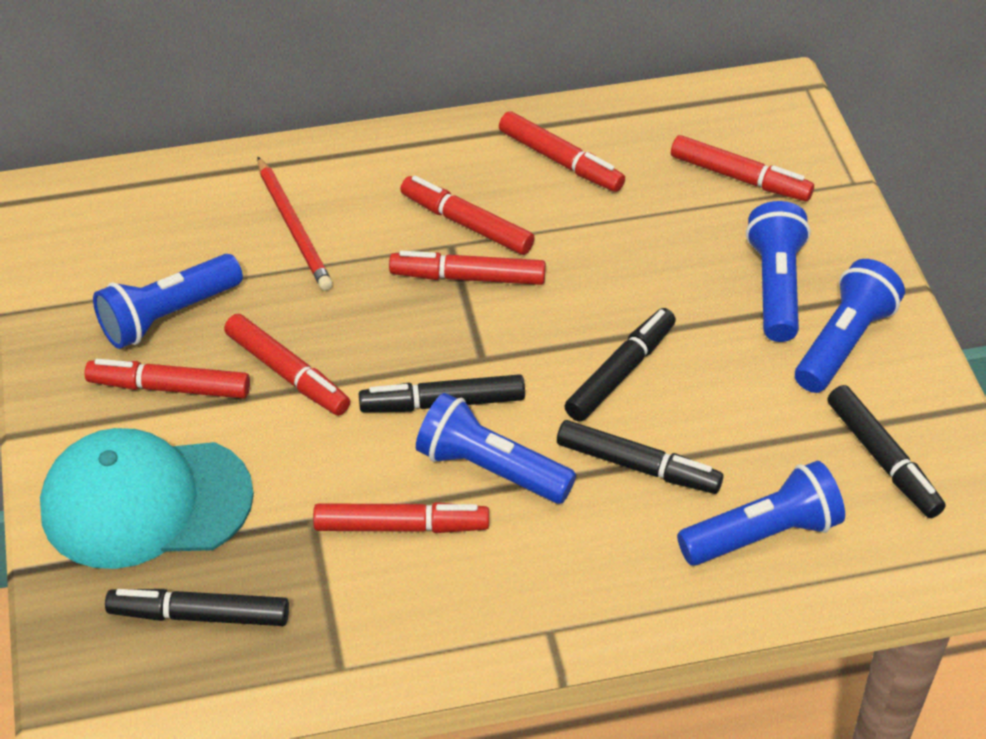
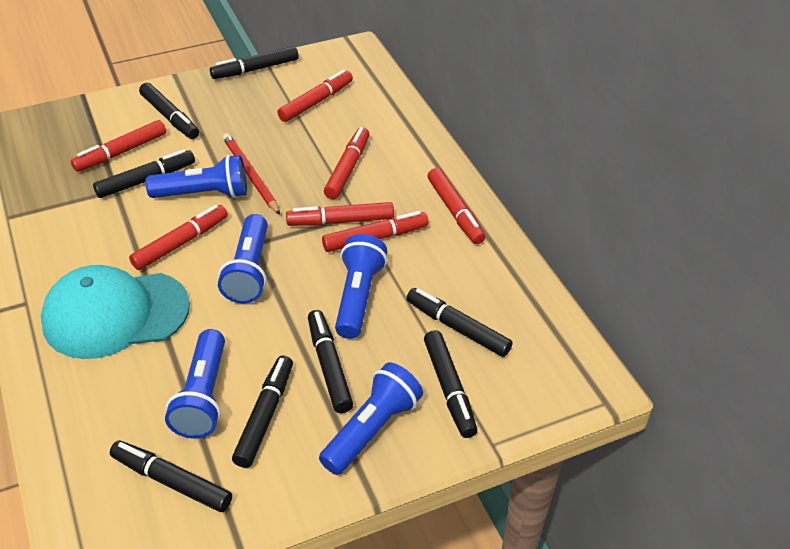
black marker: [105,589,289,626] [359,374,525,412] [557,420,723,494] [564,308,676,422] [827,385,946,518] = 5 -> [93,149,195,198] [110,441,232,512] [139,83,199,139] [210,46,299,79] [232,355,293,468] [308,310,353,413] [406,288,513,357] [424,330,477,438] = 8

